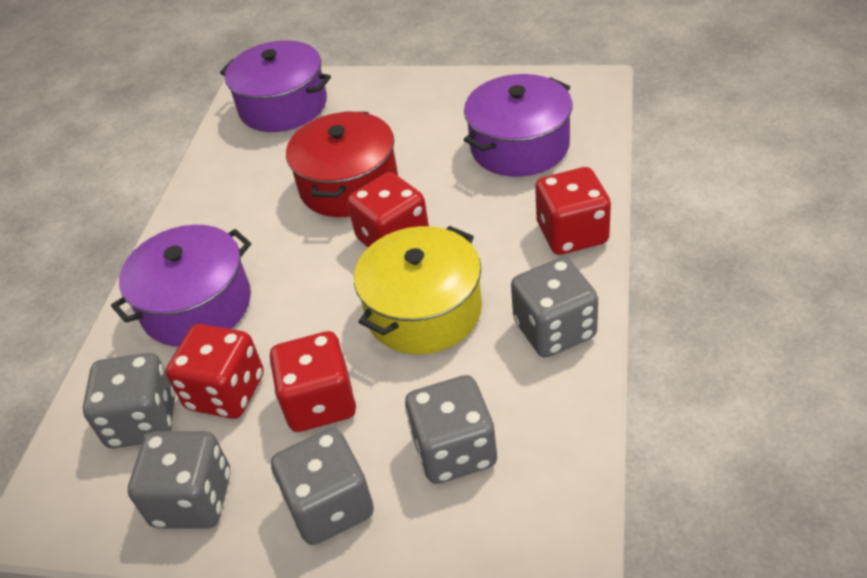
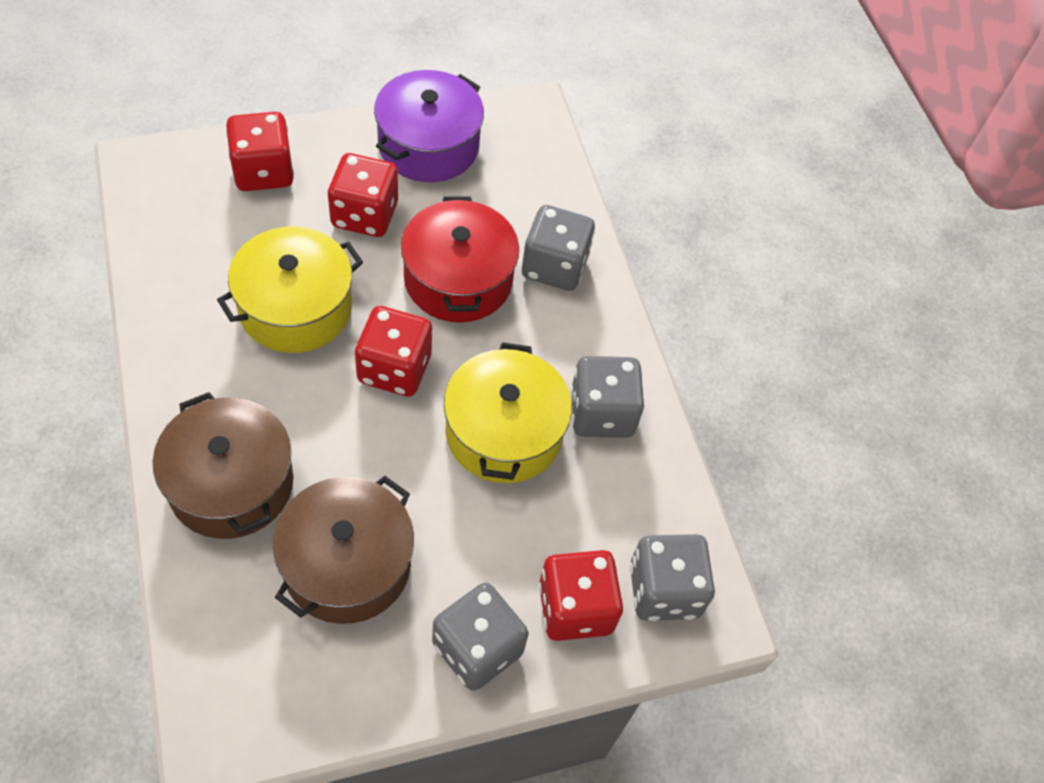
brown pot: none = 0 -> [153,392,294,539] [273,476,414,624] = 2
grey dice: [83,353,175,448] [128,431,231,529] [271,428,374,545] [405,375,497,484] [511,257,598,357] = 5 -> [432,582,528,691] [522,205,595,291] [571,356,644,438] [630,534,715,621] = 4
purple pot: [111,225,251,347] [220,40,331,132] [464,74,572,177] = 3 -> [374,70,484,182] = 1
yellow pot: [354,226,482,354] = 1 -> [217,227,363,353] [444,342,572,483] = 2

